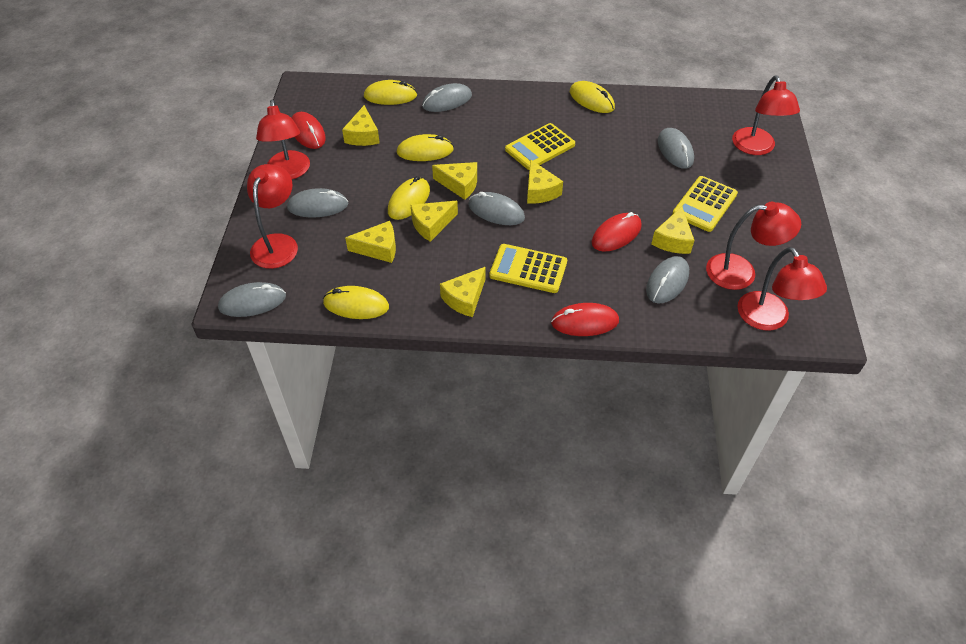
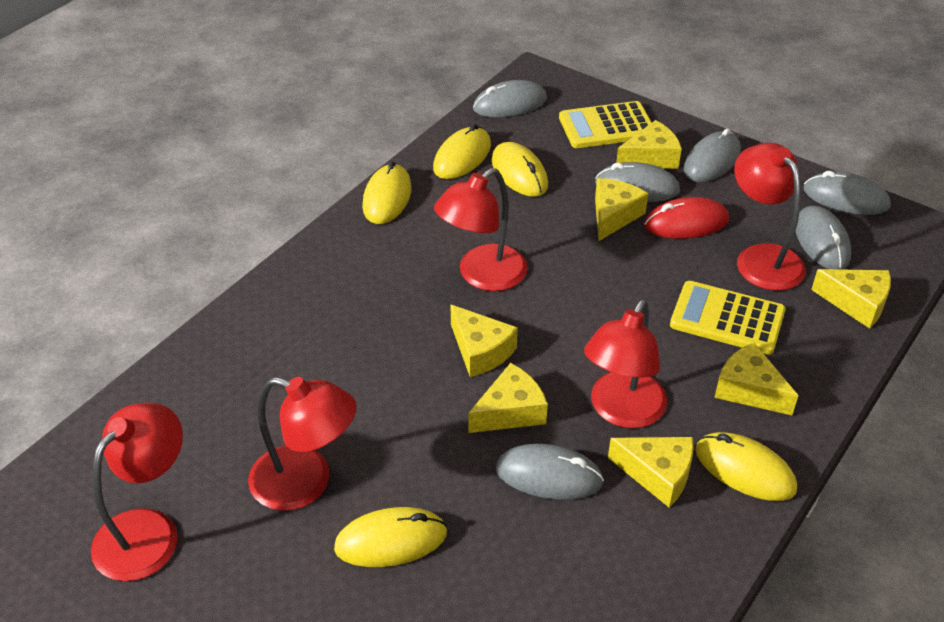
red mouse: [292,112,326,149] [551,303,619,336] [592,212,642,252] = 3 -> [644,197,729,239] = 1
yellow calculator: [489,244,567,293] [505,123,575,170] [672,176,738,232] = 3 -> [559,101,652,148] [670,281,786,355] = 2

